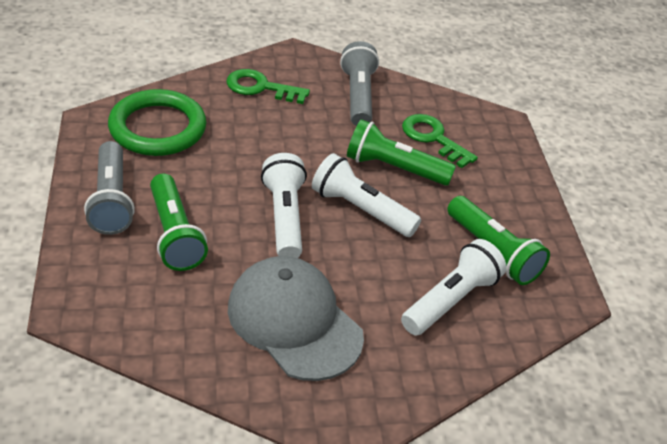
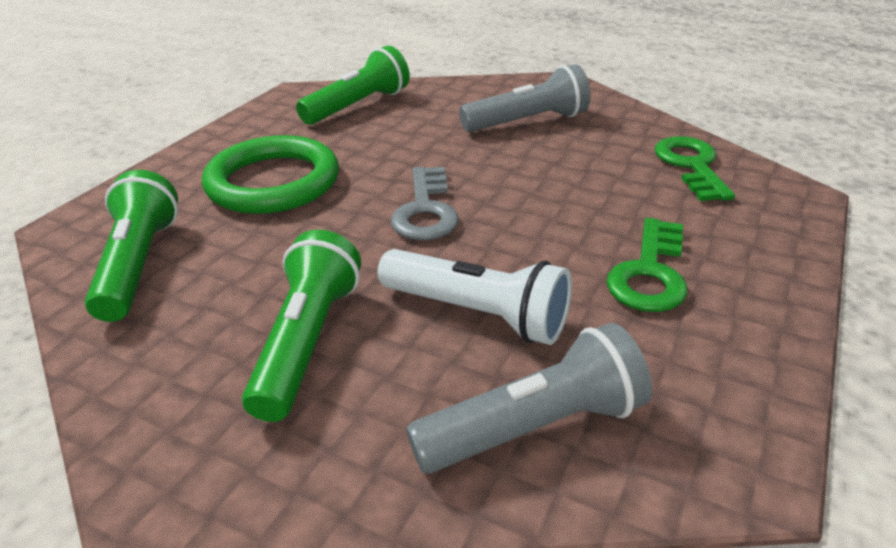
grey cap: [228,256,364,381] = 1 -> none = 0
grey key: none = 0 -> [391,167,459,240] = 1
white flashlight: [261,153,307,258] [312,153,421,237] [401,239,507,336] = 3 -> [377,249,572,345] = 1

